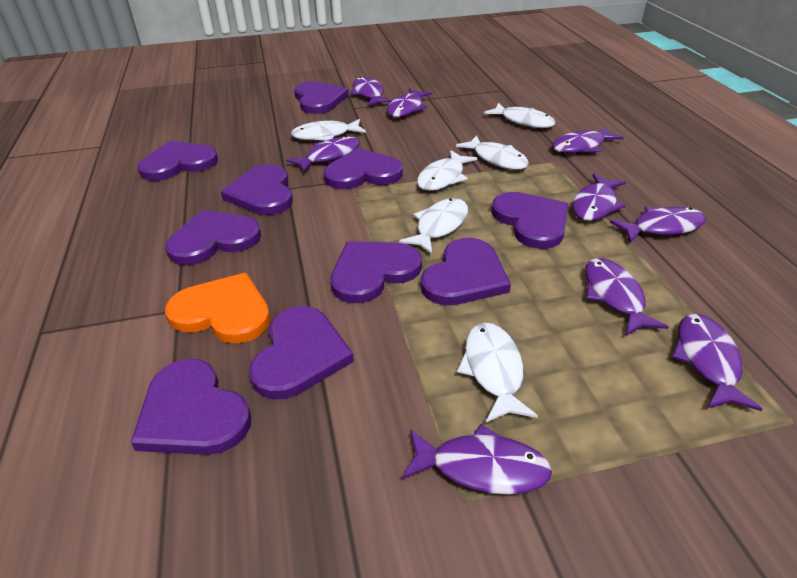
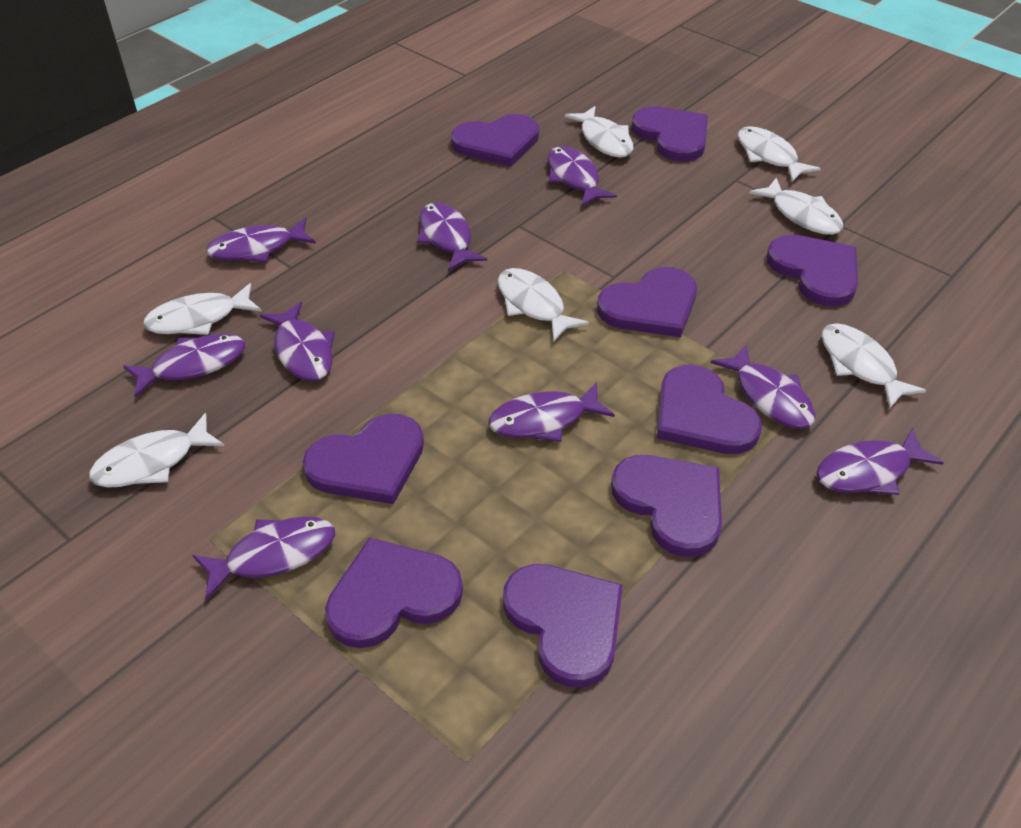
orange heart: [165,273,270,343] = 1 -> none = 0
purple heart: [131,359,251,455] [137,141,218,181] [165,210,261,265] [221,164,293,215] [249,306,354,399] [294,81,348,114] [324,148,403,189] [330,241,422,303] [421,238,511,305] [492,192,568,249] = 10 -> [303,413,424,504] [325,537,463,648] [451,114,539,167] [503,564,623,688] [597,267,697,337] [611,455,722,557] [632,106,708,162] [657,365,762,454] [766,235,858,306] = 9
white fish: [291,119,366,141] [399,198,468,254] [417,150,478,191] [456,135,529,170] [457,323,538,423] [484,103,556,128] = 6 -> [89,413,224,488] [143,283,262,335] [497,268,589,342] [564,106,634,158] [737,126,821,182] [749,178,843,235] [821,323,926,408] = 7

